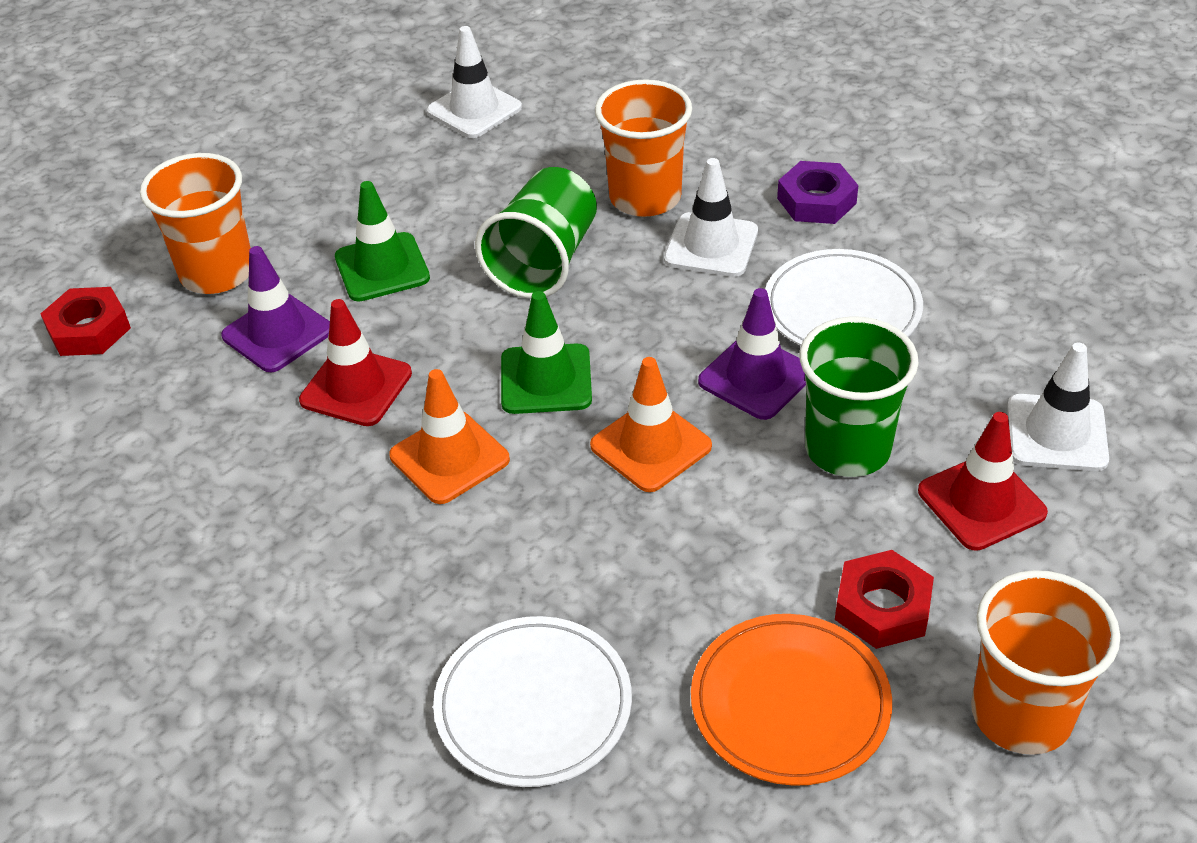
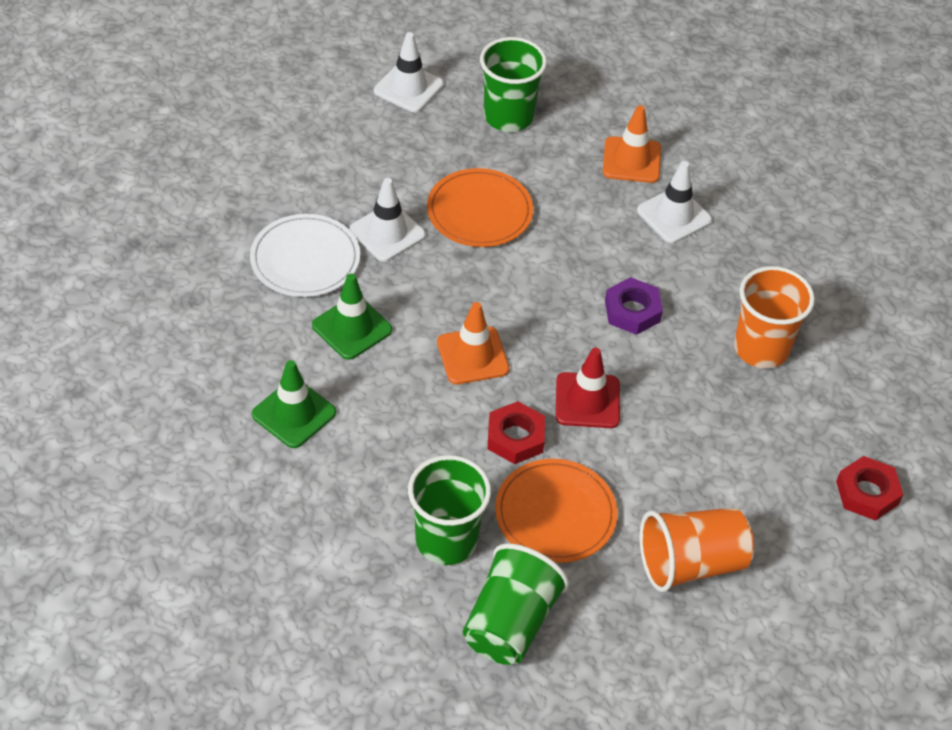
green cup: [475,167,597,299] [799,316,919,477] = 2 -> [408,455,491,565] [463,543,569,665] [480,37,547,132] = 3
orange cup: [140,153,251,294] [595,79,692,217] [971,570,1120,755] = 3 -> [639,507,754,592] [734,266,815,368] = 2
orange plate: [691,614,892,786] = 1 -> [427,168,533,247] [495,459,617,563] = 2
purple traffic cone: [221,246,330,372] [698,288,806,420] = 2 -> none = 0
red traffic cone: [299,299,412,426] [918,412,1048,551] = 2 -> [556,348,620,428] = 1
white plate: [433,616,632,787] [765,249,923,346] = 2 -> [250,214,360,297] = 1

